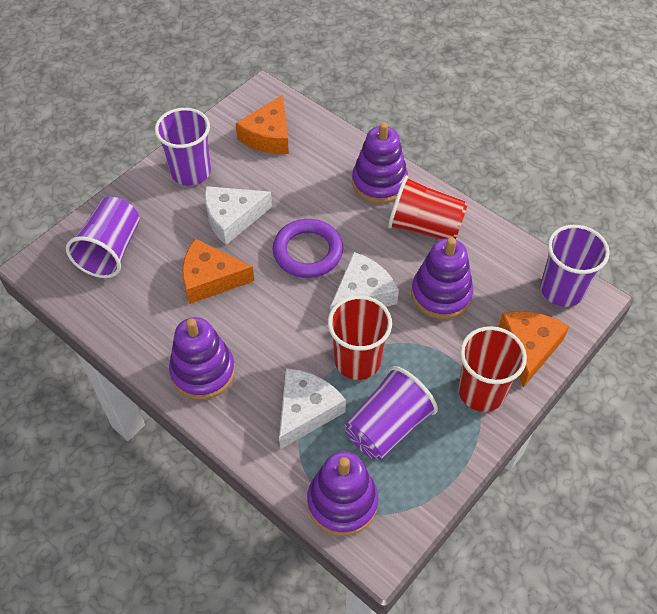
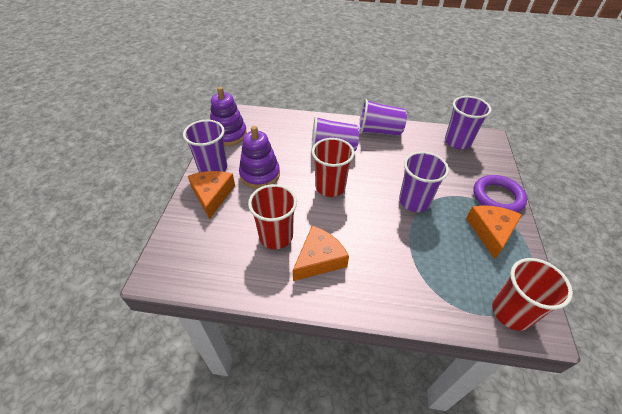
purple cup: [66,197,140,278] [155,108,211,186] [345,366,438,460] [540,225,610,307] = 4 -> [183,120,227,173] [311,116,359,152] [359,99,407,136] [399,152,449,212] [445,96,491,149] = 5
purple stacking toy: [169,317,235,400] [307,451,379,536] [352,122,408,203] [411,237,474,319] = 4 -> [210,87,247,146] [239,126,280,189] = 2
white cheese: [205,186,272,245] [279,368,346,449] [330,252,399,312] = 3 -> none = 0

